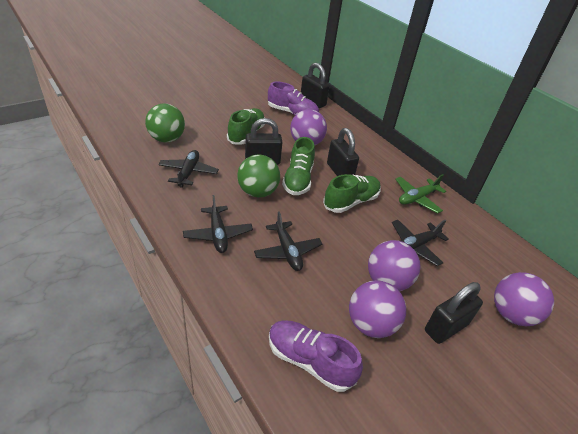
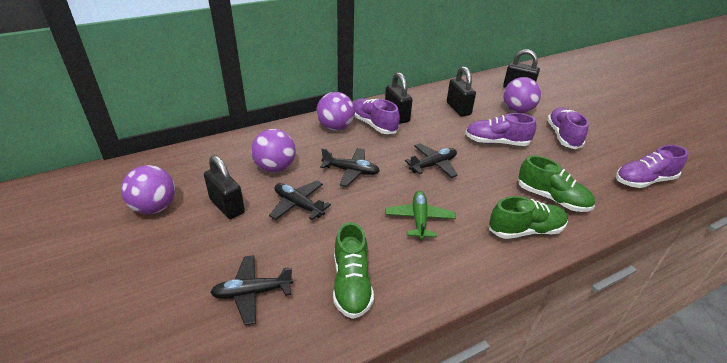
green ball: [145,104,185,143] [237,154,280,198] = 2 -> none = 0
purple shoe: [268,82,319,115] [269,320,363,392] = 2 -> [353,98,400,134] [465,113,536,146] [547,107,589,149] [616,145,689,188] = 4

